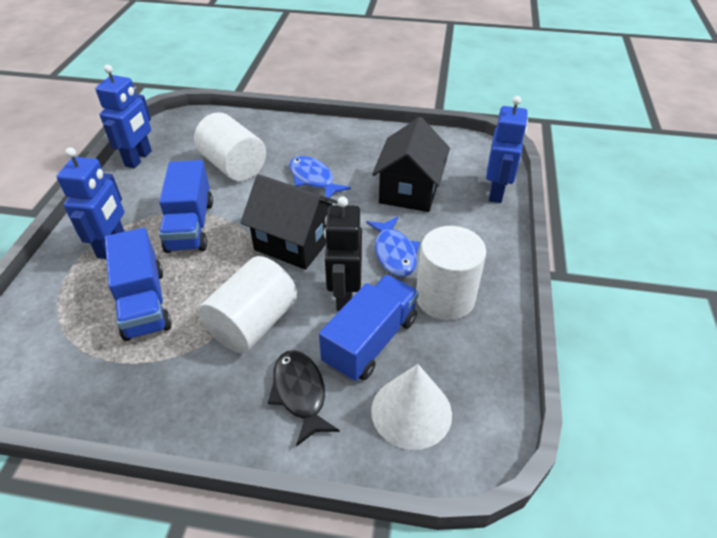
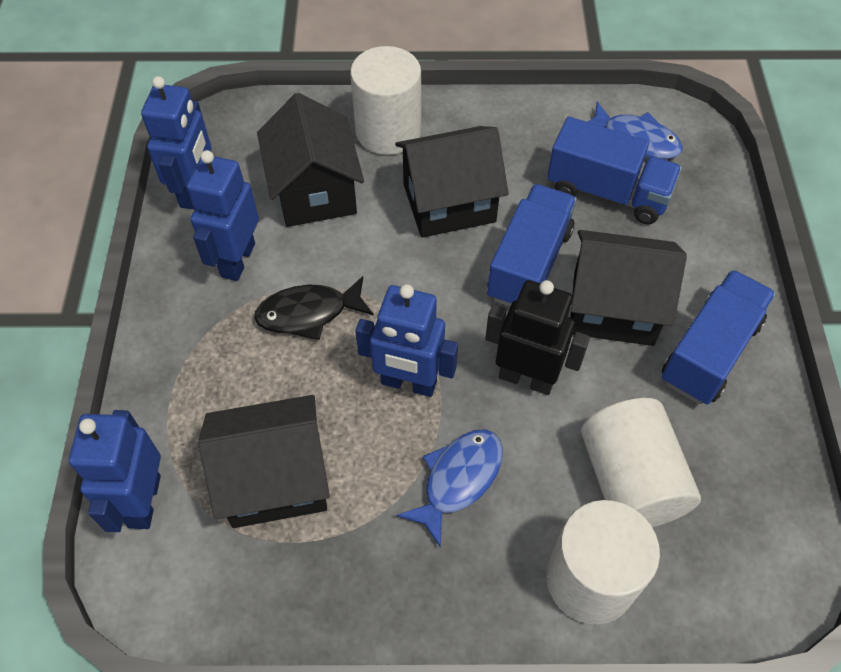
black house: [241,174,338,270] [372,117,450,212] = 2 -> [198,395,330,528] [257,93,364,227] [395,126,509,238] [570,230,687,346] = 4
blue robot: [57,147,125,259] [95,65,152,168] [486,96,528,203] = 3 -> [69,410,161,532] [141,76,212,210] [187,150,259,281] [355,284,458,397] = 4
white cone: [371,364,452,450] = 1 -> none = 0

